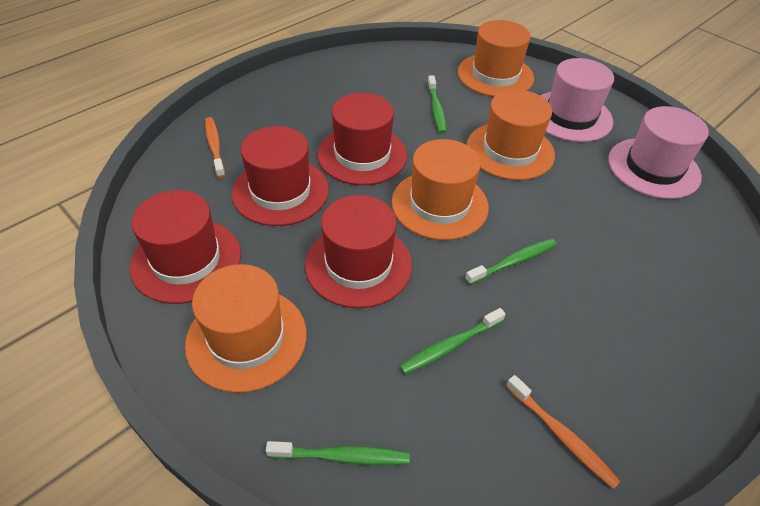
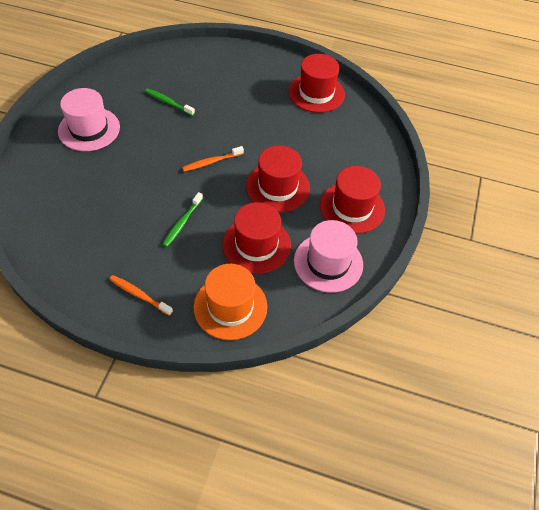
green toothbrush: [266,441,410,465] [400,308,506,375] [427,75,446,134] [465,238,557,285] = 4 -> [145,88,195,116] [162,192,203,247] = 2
orange hat: [185,264,307,393] [392,139,489,240] [458,20,534,97] [467,90,555,180] = 4 -> [194,264,267,340] = 1

